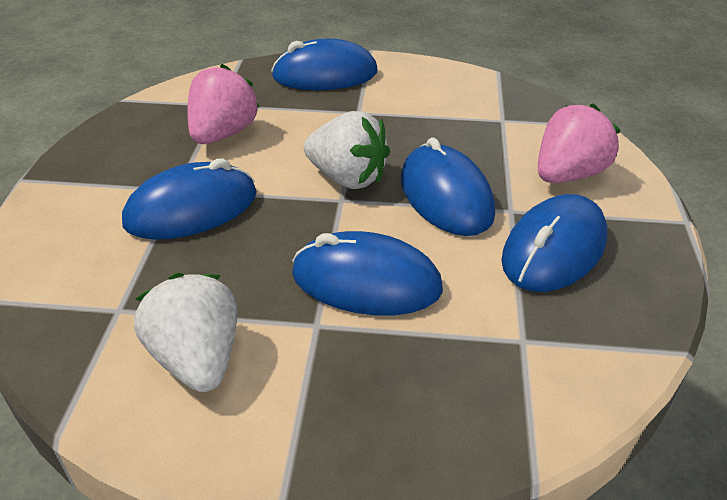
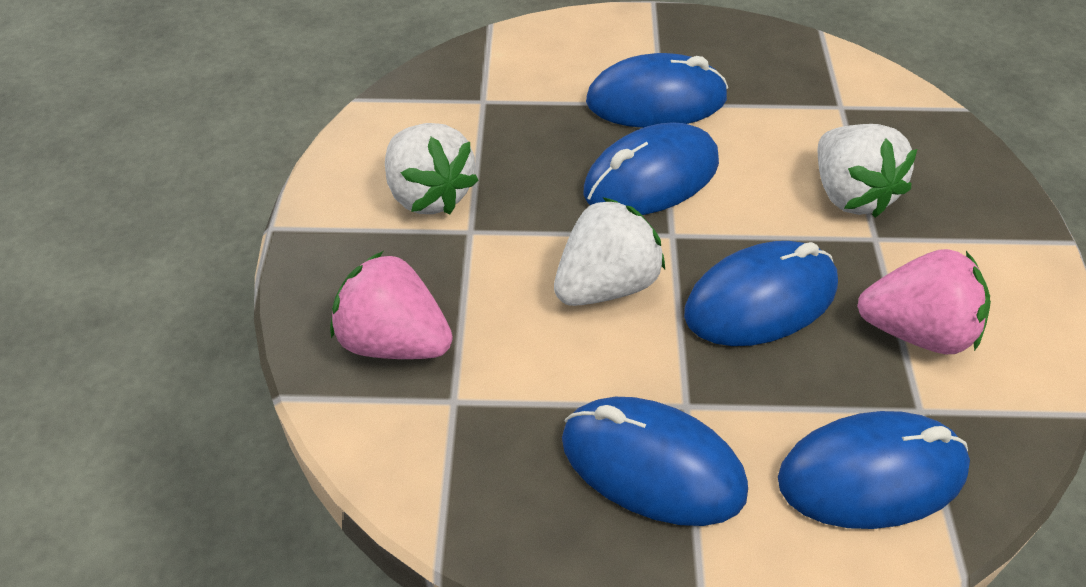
white strawberry: [134,273,238,392] [304,111,390,189] = 2 -> [385,123,479,214] [554,197,665,306] [817,124,917,218] = 3

